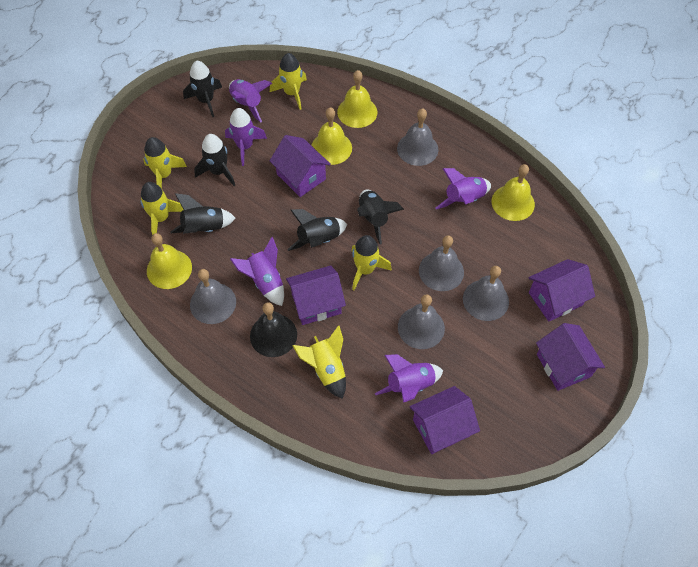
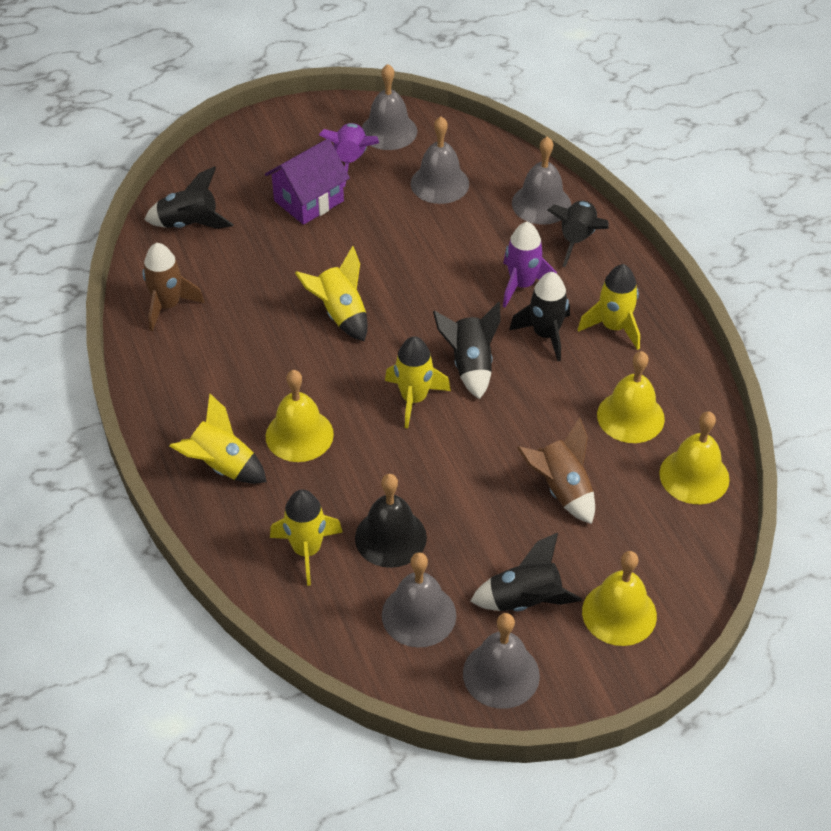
brown rocket: none = 0 -> [142,243,204,331] [517,418,595,524] = 2
purple house: [270,135,331,197] [286,266,346,325] [410,386,480,454] [529,259,595,322] [536,323,605,391] = 5 -> [265,139,350,225] = 1
purple rocket: [225,108,267,166] [229,79,272,123] [230,237,284,306] [375,354,443,403] [436,168,491,210] = 5 -> [319,123,379,187] [503,222,557,308] = 2

